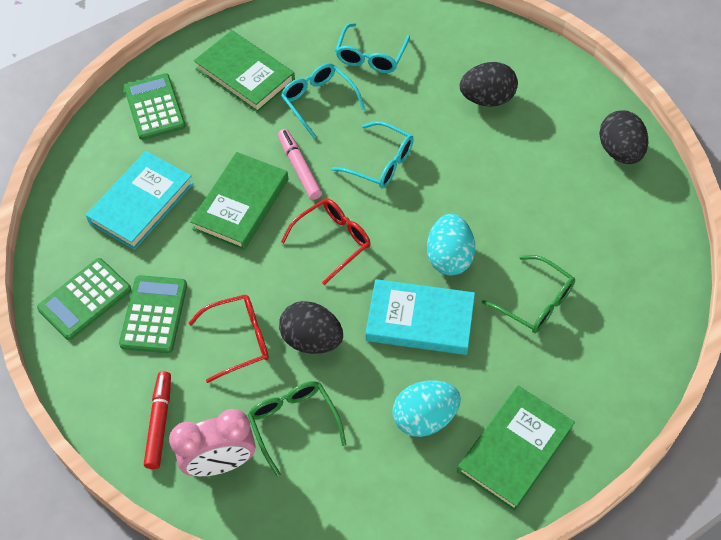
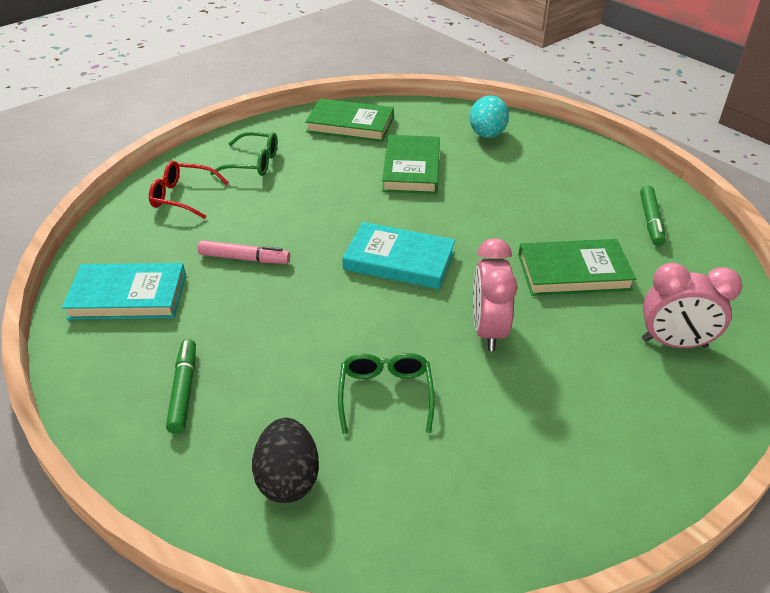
black egg: [279,301,343,354] [460,62,518,107] [599,110,648,164] = 3 -> [252,418,319,503] = 1
green calculator: [37,258,131,340] [119,275,187,353] [124,73,186,140] = 3 -> none = 0
green marker: none = 0 -> [166,339,196,434] [640,185,666,246] = 2
pink clock: [169,409,255,476] = 1 -> [473,238,518,351] [642,263,742,348] = 2
red glasses: [189,295,269,383] [281,198,371,285] = 2 -> [149,161,229,219] = 1
red marker: [144,371,171,469] = 1 -> none = 0
turquoise egg: [393,380,461,437] [427,214,475,275] = 2 -> [470,95,509,138] = 1
turquoise glasses: [281,63,365,138] [332,121,414,188] [335,23,410,73] = 3 -> none = 0

